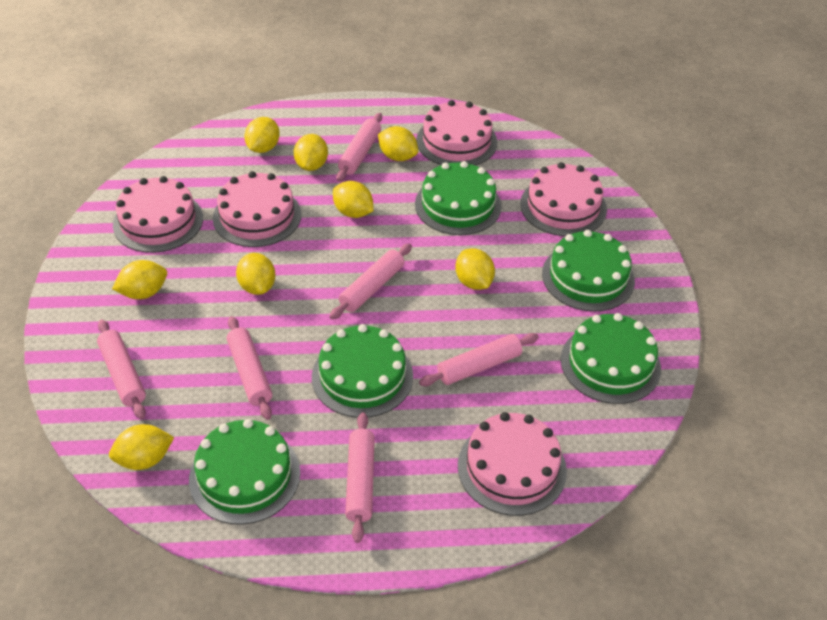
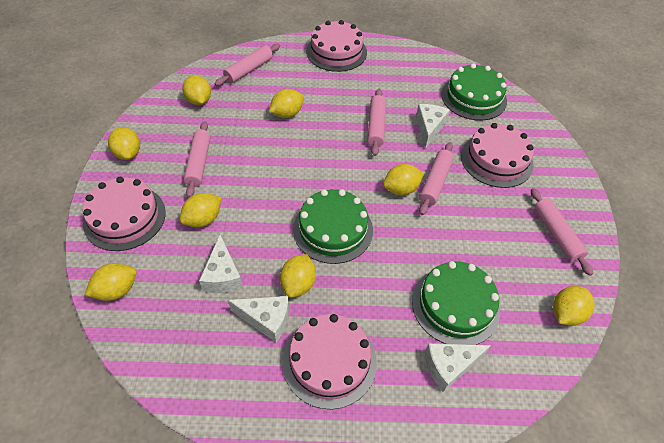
green cake: [189,419,300,525] [312,324,413,418] [415,161,502,235] [542,230,635,312] [561,313,661,404] = 5 -> [293,189,373,264] [412,261,500,345] [441,63,507,121] = 3
pink cake: [113,176,203,253] [213,171,301,247] [416,100,497,165] [458,412,567,516] [520,162,607,236] = 5 -> [82,177,166,251] [282,314,377,409] [306,20,367,72] [461,123,534,188] = 4
pink rolling pin: [97,320,146,419] [227,316,272,420] [330,243,412,320] [336,113,382,182] [345,412,375,543] [419,333,539,386] = 6 -> [183,121,211,198] [214,44,280,86] [367,89,386,156] [419,142,454,215] [531,188,593,276] = 5
white cheese: none = 0 -> [199,235,243,293] [228,296,289,342] [416,104,450,149] [425,343,491,392] = 4

